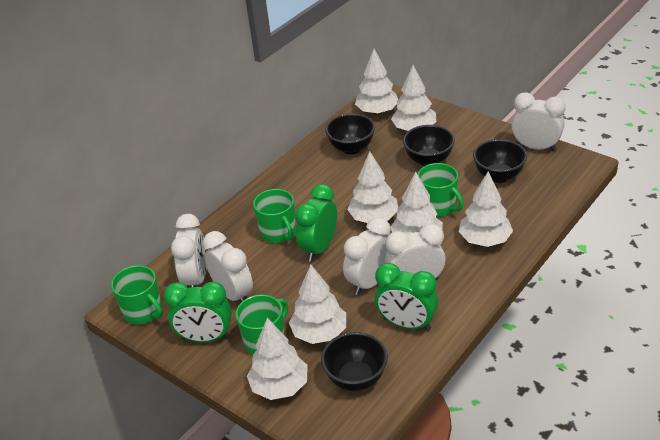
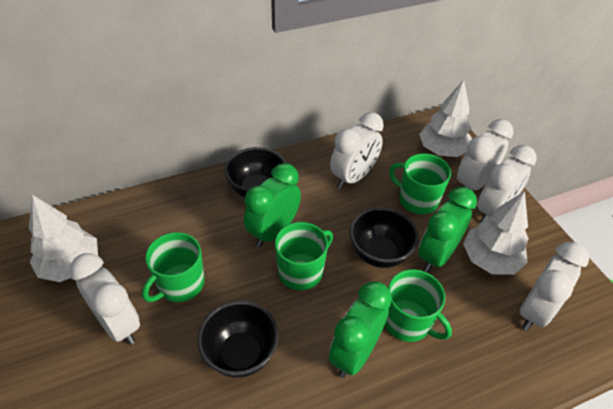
black bowl: [321,332,388,391] [325,113,375,154] [403,125,455,166] [473,139,527,183] = 4 -> [197,301,279,378] [224,147,286,197] [350,207,419,268] = 3
white tree: [247,318,308,400] [289,265,346,344] [347,152,398,223] [355,49,398,115] [390,172,443,234] [391,65,436,131] [459,171,513,247] = 7 -> [29,195,98,282] [419,80,472,157] [463,191,529,275] = 3

